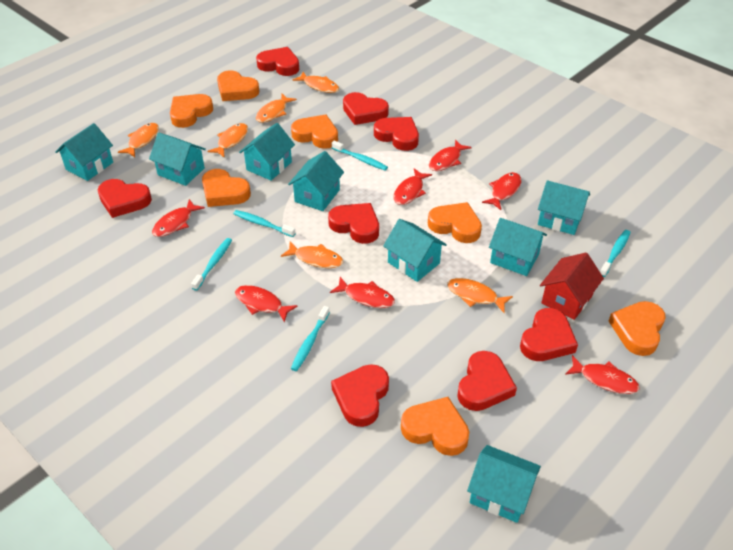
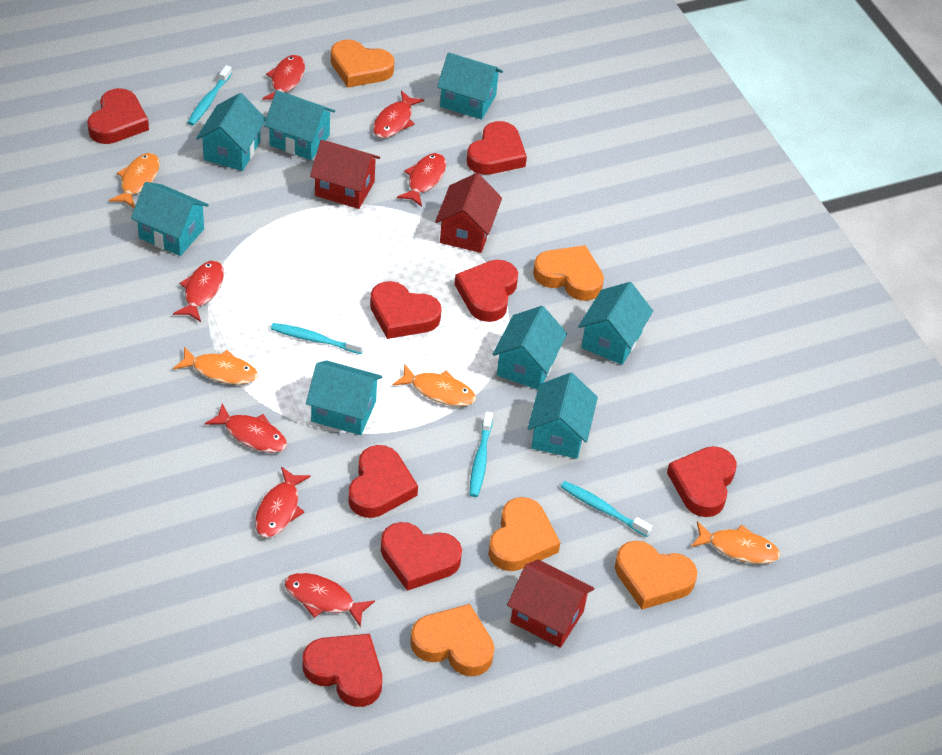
orange fish: [118,123,159,157] [207,123,248,157] [256,94,297,123] [281,242,343,268] [293,72,339,93] [447,278,513,313] = 6 -> [109,153,160,208] [173,347,258,385] [393,364,476,406] [691,521,780,564] = 4
orange heart: [170,94,213,128] [202,169,251,207] [217,70,259,101] [291,114,338,149] [401,397,469,456] [428,202,482,243] [608,301,666,356] = 7 -> [331,39,394,87] [410,604,494,676] [488,497,560,571] [533,245,604,301] [615,541,697,609] = 5
red house: [540,253,604,320] = 1 -> [310,140,380,209] [435,173,502,253] [507,560,594,648] = 3
turquoise toothbrush: [191,238,232,291] [233,210,296,237] [291,306,330,371] [332,140,388,171] [600,230,631,277] = 5 -> [187,65,232,126] [271,323,364,354] [470,412,493,497] [561,481,652,537] = 4

